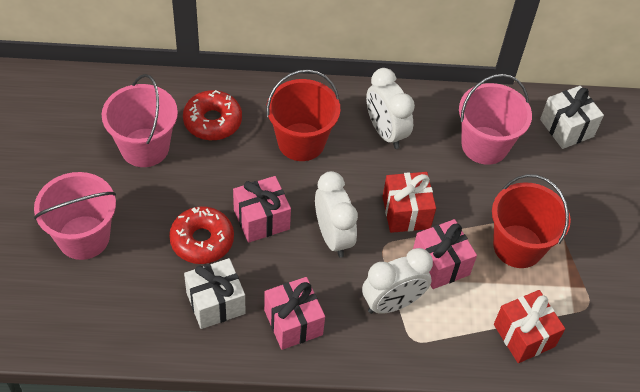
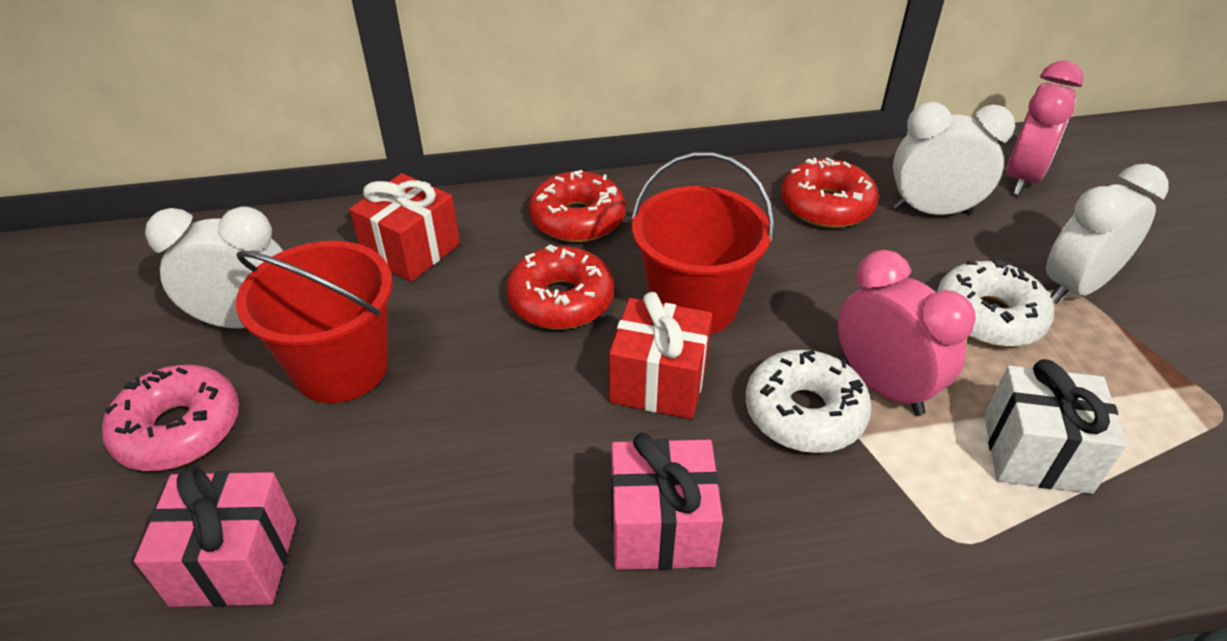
pink bucket: [34,172,116,260] [102,74,178,167] [459,74,532,165] = 3 -> none = 0
pink clock: none = 0 -> [838,250,976,416] [1006,61,1084,195] = 2
pink donut: none = 0 -> [102,365,239,471] = 1
pink gift: [233,176,291,243] [264,277,325,350] [413,219,477,289] = 3 -> [134,466,297,607] [612,433,723,570] = 2
red donut: [169,206,234,264] [183,90,242,140] = 2 -> [506,244,614,329] [529,170,626,242] [781,157,879,228] = 3
white donut: none = 0 -> [746,350,872,453] [937,260,1054,347] = 2
white gift: [184,258,245,329] [540,86,604,149] = 2 -> [984,359,1127,494] = 1

